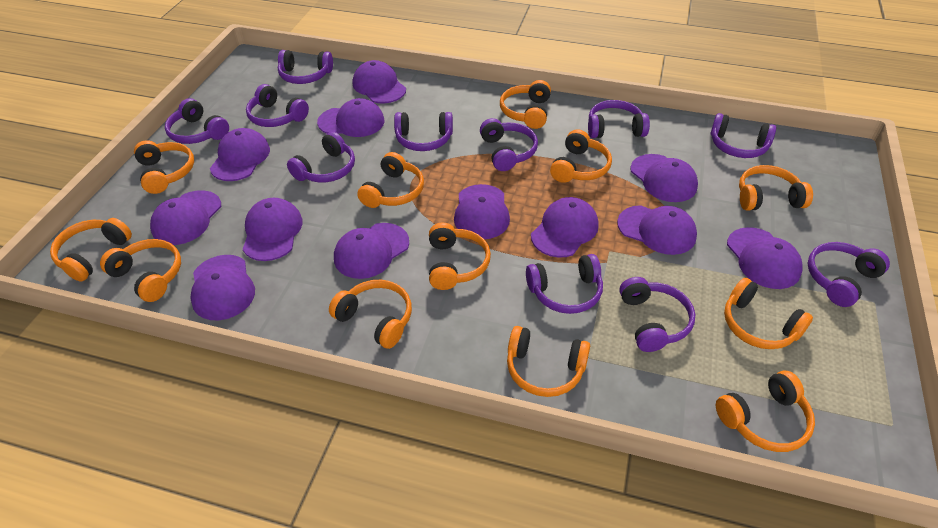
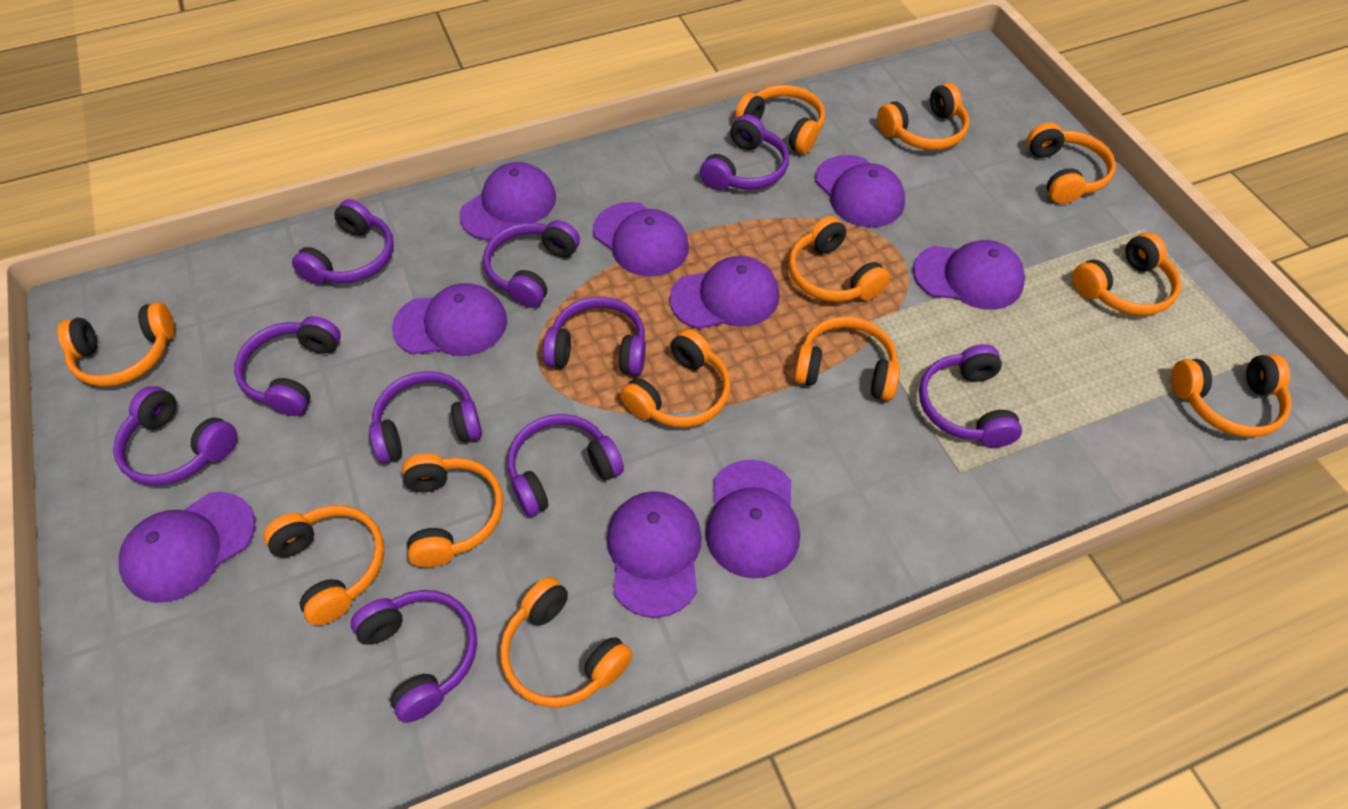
purple cap: [150,190,221,245] [190,255,255,320] [210,128,270,181] [243,198,303,261] [317,98,384,137] [334,223,409,279] [353,60,406,103] [454,184,510,239] [531,197,599,258] [617,205,697,255] [630,154,698,202] [727,227,803,289] = 12 -> [119,492,255,603] [392,283,507,356] [460,162,556,240] [593,202,689,277] [607,491,702,618] [669,256,780,329] [705,460,800,579] [815,155,905,227] [913,240,1025,310] = 9
purple headphones: [165,98,229,144] [246,84,309,127] [278,50,333,84] [287,132,355,182] [394,112,453,151] [480,118,538,171] [526,254,603,314] [588,100,650,138] [619,277,696,352] [711,113,776,158] [807,242,890,307] = 11 -> [113,386,237,486] [234,316,341,416] [292,199,394,285] [351,590,477,723] [369,371,482,464] [483,220,580,308] [508,414,624,517] [543,297,646,375] [700,114,789,190] [919,344,1022,448] = 10

